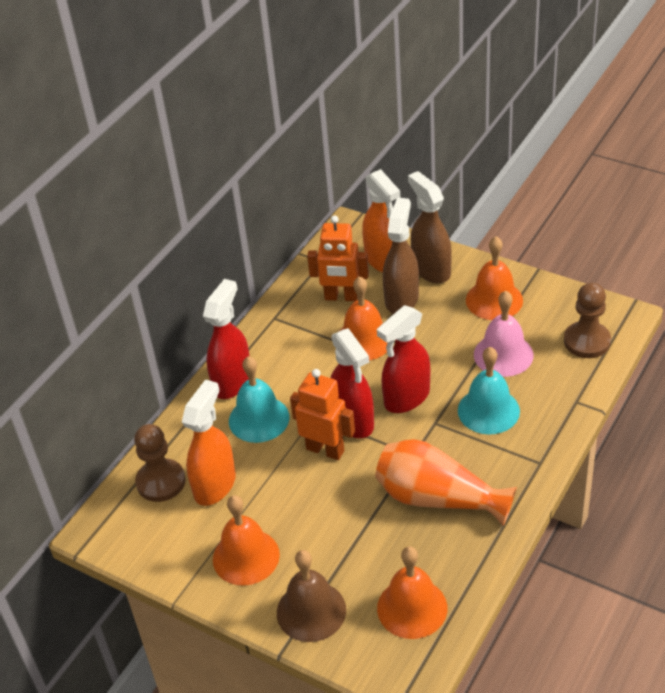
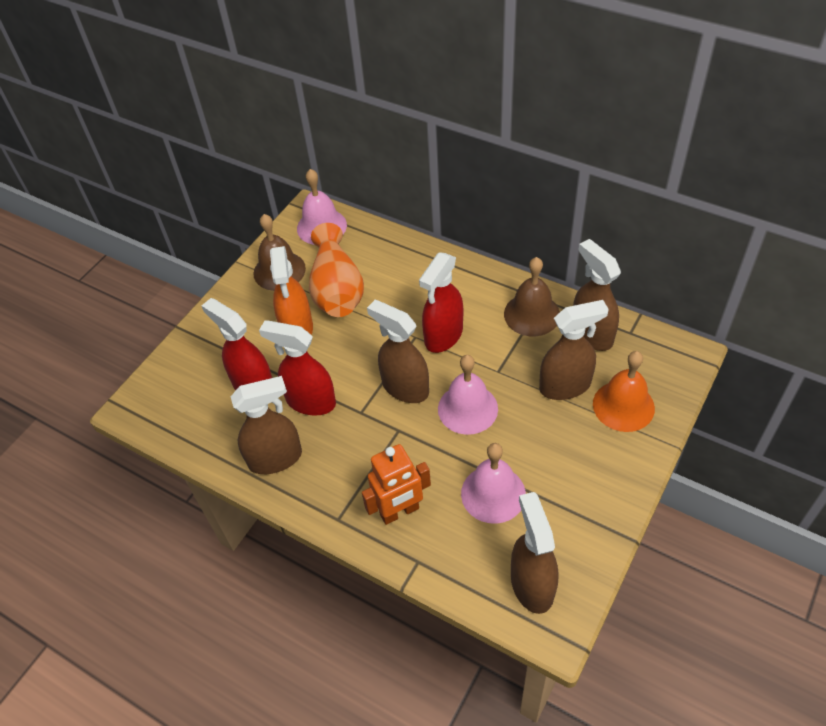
brown bell: [277,550,346,642] = 1 -> [253,214,306,291] [504,257,560,336] = 2
brown pawn: [134,424,186,502] [564,283,611,358] = 2 -> none = 0
brown spray bottle: [383,197,419,314] [408,171,452,283] = 2 -> [231,376,302,474] [367,300,429,403] [511,492,558,614] [539,300,609,400] [573,239,621,351] = 5
orange bell: [213,495,280,586] [340,276,387,360] [377,546,447,639] [466,236,523,320] = 4 -> [593,351,655,432] = 1
orange robot: [290,369,355,460] [307,215,369,301] = 2 -> [362,444,431,525] = 1
orange spray bottle: [182,379,236,506] [362,169,400,272] = 2 -> [270,246,313,335] = 1
pink bell: [474,291,534,377] = 1 -> [297,169,347,245] [438,355,498,435] [461,443,526,524] = 3
turquoise bell: [229,356,289,443] [458,347,520,435] = 2 -> none = 0

